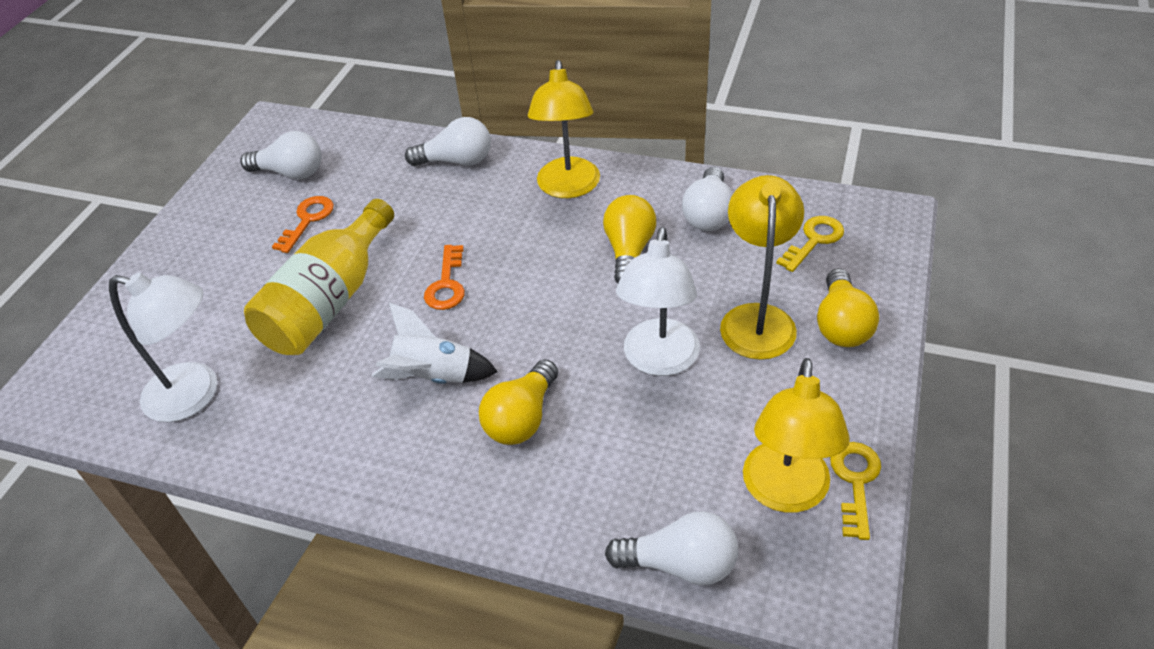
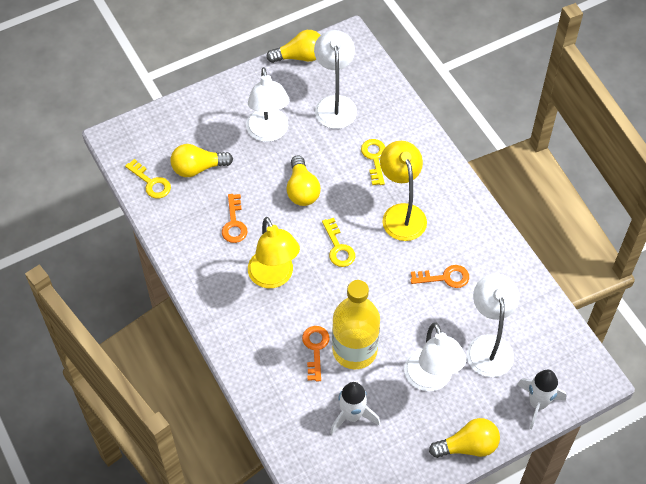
orange key: [272,196,334,253] [424,245,465,310] = 2 -> [222,194,248,243] [302,326,330,382] [411,265,469,288] = 3
white lamp: [109,272,217,422] [616,227,700,376] = 2 -> [246,67,290,142] [314,30,357,129] [404,322,466,391] [467,273,519,377] = 4
white light bulb: [241,131,322,180] [405,117,491,166] [605,512,738,585] [682,167,733,231] = 4 -> none = 0
white rocket: [372,302,498,384] = 1 -> [330,382,380,434] [517,370,567,429] = 2
yellow key: [776,216,844,272] [830,442,881,540] = 2 -> [125,159,171,199] [322,218,355,267] [361,139,385,185] = 3
yellow lamp: [528,60,600,198] [720,175,804,360] [743,358,850,513] = 3 -> [248,217,300,288] [380,141,427,241] = 2
yellow light bulb: [479,359,558,445] [603,195,656,283] [817,268,879,347] = 3 -> [170,144,233,177] [266,30,320,63] [287,155,321,206] [429,418,500,458] = 4

